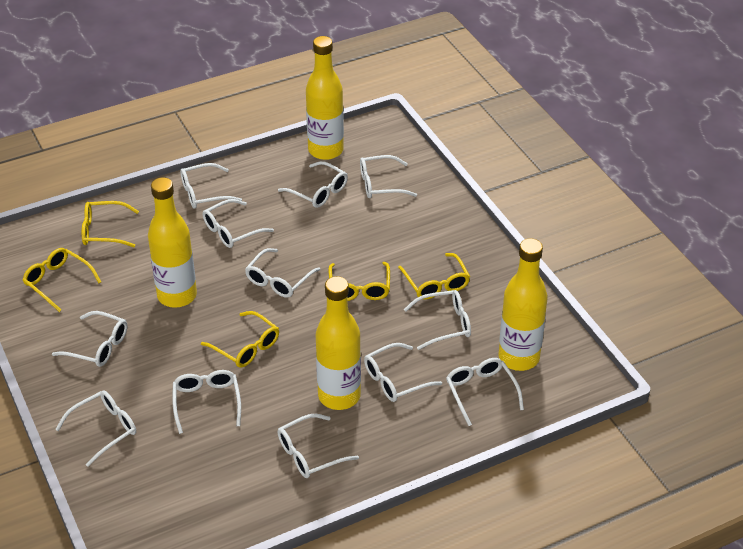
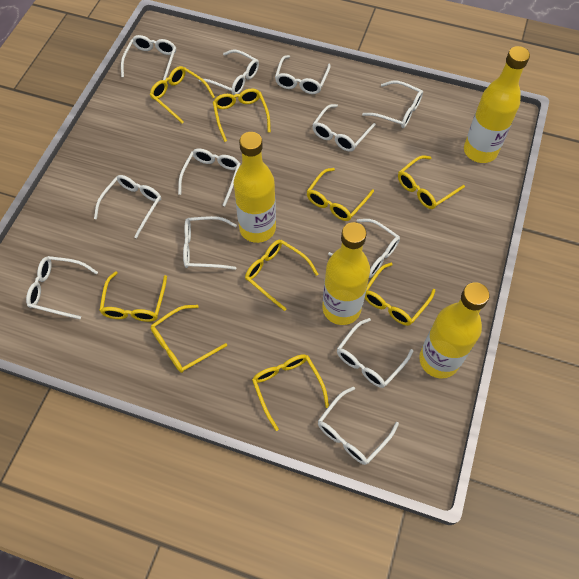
yellow glasses: [23,248,101,312] [82,201,139,247] [201,311,279,368] [328,262,390,301] [398,253,470,299] = 5 -> [99,271,167,322] [150,66,215,124] [151,305,227,373] [213,88,271,142] [245,240,318,311] [252,354,329,431] [306,168,374,221] [365,263,435,326] [398,155,465,209] = 9

